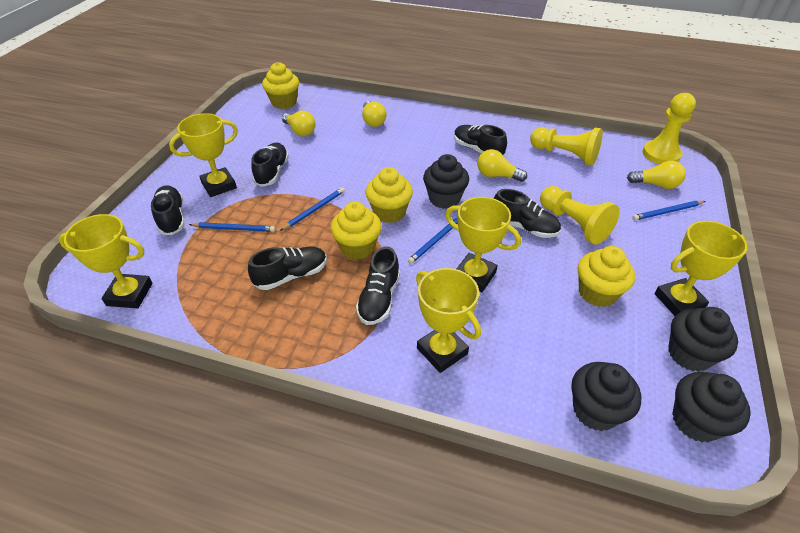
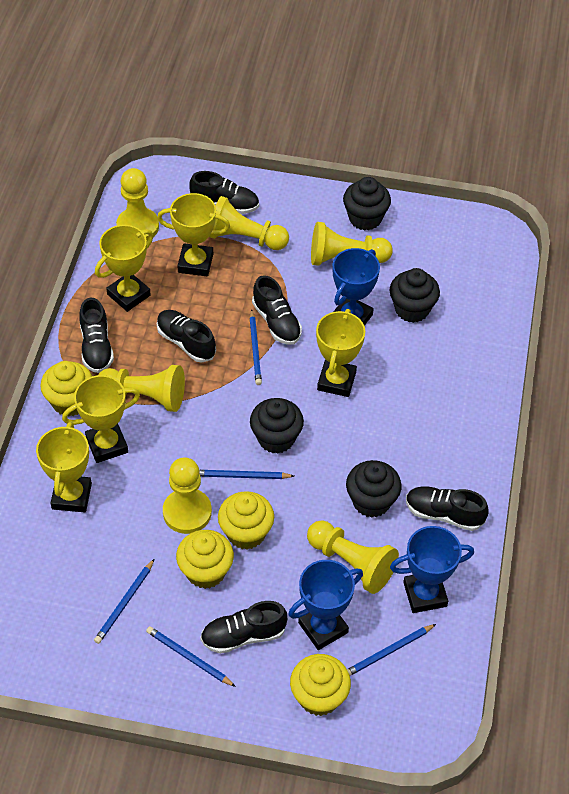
blue pencil: [189,222,276,232] [280,187,345,231] [408,217,458,264] [632,201,705,221] = 4 -> [94,559,154,644] [146,626,236,687] [199,470,294,479] [249,309,262,385] [347,624,436,676] = 5
blue trophy: none = 0 -> [288,560,363,650] [333,248,380,326] [390,526,474,613] = 3
yellow light bulb: [282,111,316,136] [362,101,387,127] [477,149,527,182] [627,161,686,189] = 4 -> none = 0
yellow pawn: [530,127,603,166] [540,186,620,245] [643,93,696,164] = 3 -> [98,365,185,412] [116,168,159,240] [163,457,212,534] [209,196,289,250] [307,520,399,594] [311,222,393,266] = 6

